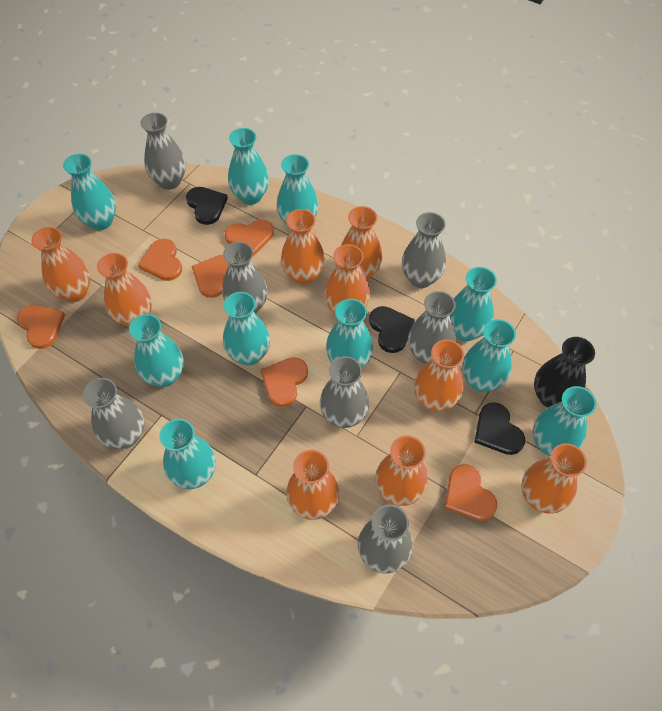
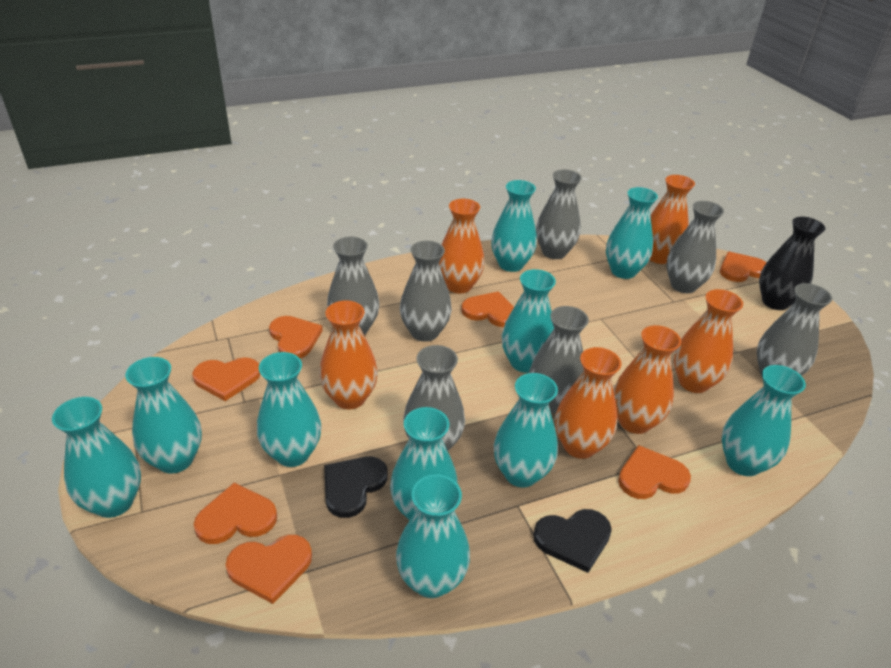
black heart: [186,187,228,225] [369,306,415,353] [474,402,525,455] = 3 -> [324,457,388,518] [533,509,612,573] = 2
orange heart: [17,305,65,349] [138,239,182,281] [192,255,229,298] [225,220,274,256] [260,357,308,407] [444,464,497,521] = 6 -> [192,357,260,401] [194,483,277,544] [226,535,312,604] [269,316,323,358] [461,291,514,327] [618,445,691,499] [720,251,767,282] = 7
orange vase: [31,227,91,302] [97,253,152,327] [281,209,325,285] [286,450,339,520] [325,244,370,313] [341,206,383,280] [375,436,428,506] [414,340,464,412] [521,443,587,514] = 9 -> [319,301,378,409] [439,199,485,294] [555,347,622,459] [613,325,681,434] [650,175,695,264] [674,289,743,393] = 6

